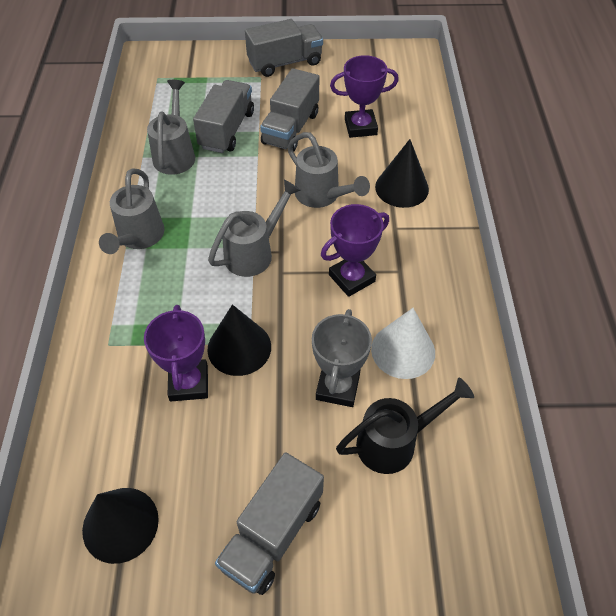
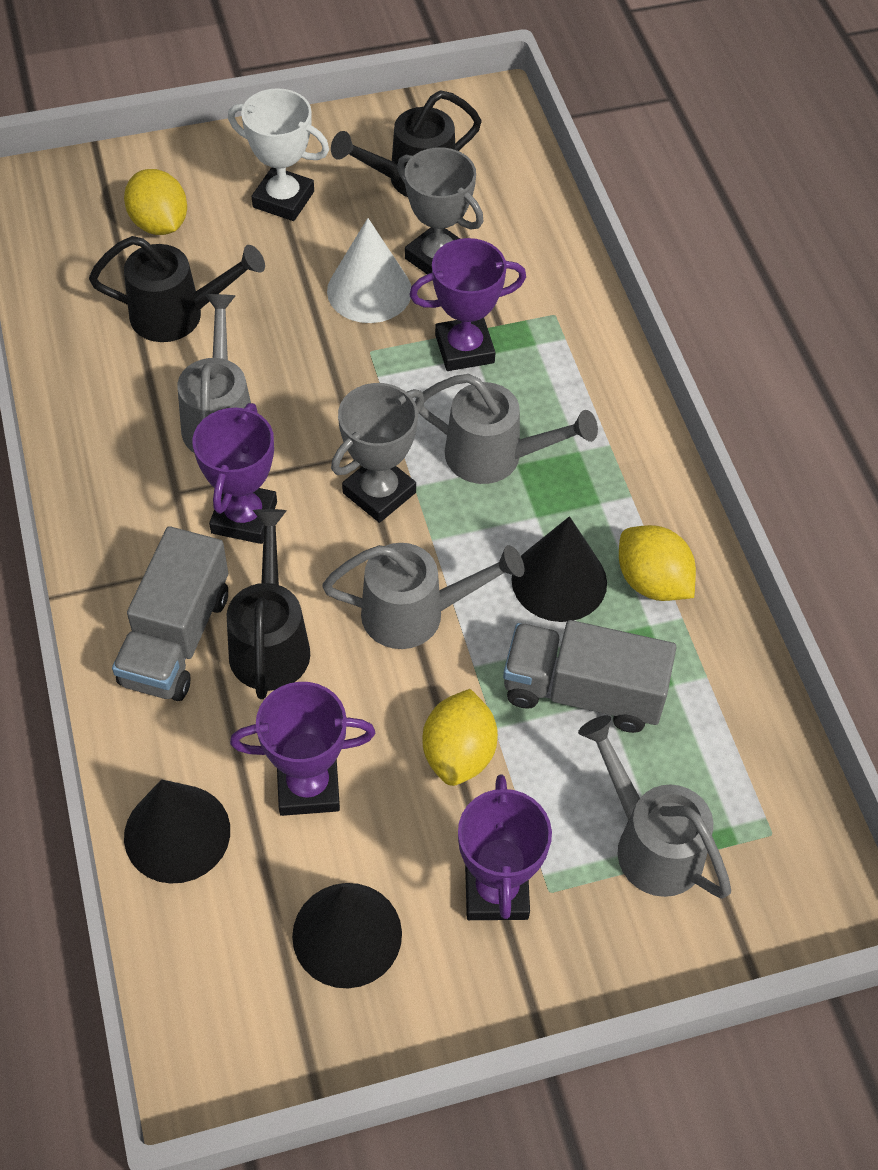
black watering can: [336,378,474,474] = 1 -> [89,236,265,342] [227,509,310,699] [331,90,482,197] = 3
grey trophy: [312,309,372,407] = 1 -> [331,383,424,523] [397,147,483,274] = 2
grey truck: [193,80,254,153] [215,452,324,595] [245,19,323,77] [260,68,320,152] = 4 -> [112,526,228,701] [503,620,677,733] = 2
purple trophy: [144,305,208,401] [321,204,389,297] [330,55,399,138] = 3 -> [192,403,277,544] [230,682,375,816] [409,238,526,371] [458,775,552,920] = 4
white trophy: none = 0 -> [228,88,329,221] = 1
yellow lemon: none = 0 -> [124,169,187,235] [423,689,498,786] [619,525,696,601] = 3

